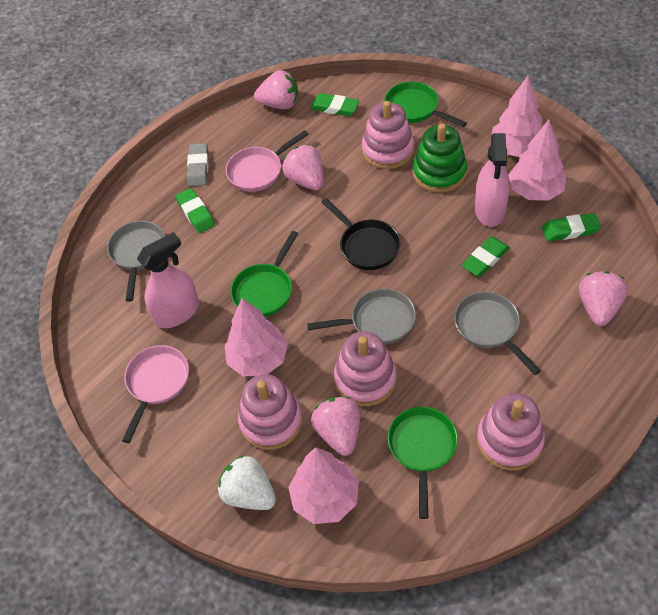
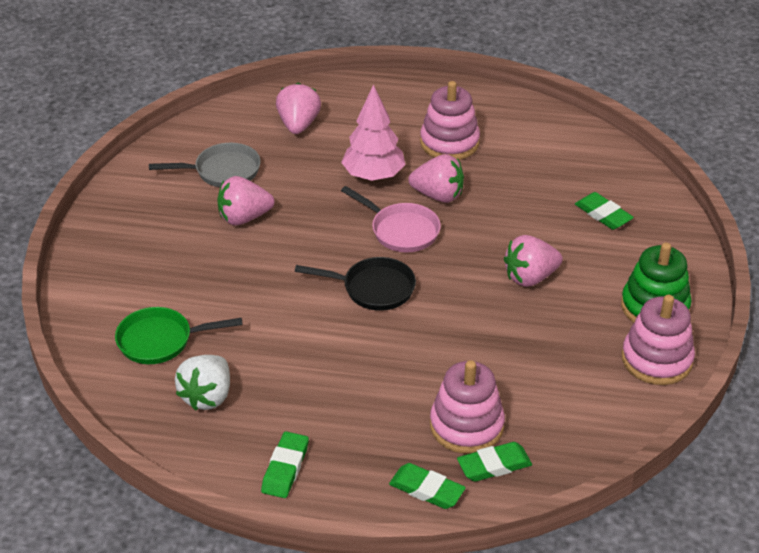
green pan: [230,231,298,317] [384,81,467,127] [388,407,458,519] = 3 -> [115,307,242,364] = 1
grey eraser: [187,143,209,186] = 1 -> none = 0
grey pan: [107,221,165,302] [307,288,416,344] [454,292,541,375] = 3 -> [149,143,261,187] = 1
pink pan: [122,345,189,443] [226,130,309,192] = 2 -> [341,186,441,252] = 1
pink spray bottle: [137,232,199,328] [475,133,510,227] = 2 -> none = 0
pink stacking toy: [238,374,303,450] [334,332,397,406] [362,101,414,169] [477,393,545,471] = 4 -> [420,81,480,160] [430,360,505,454] [622,295,695,385] = 3
pink tree: [224,298,288,376] [288,447,359,524] [492,76,542,157] [508,120,567,201] = 4 -> [341,84,405,181] = 1

